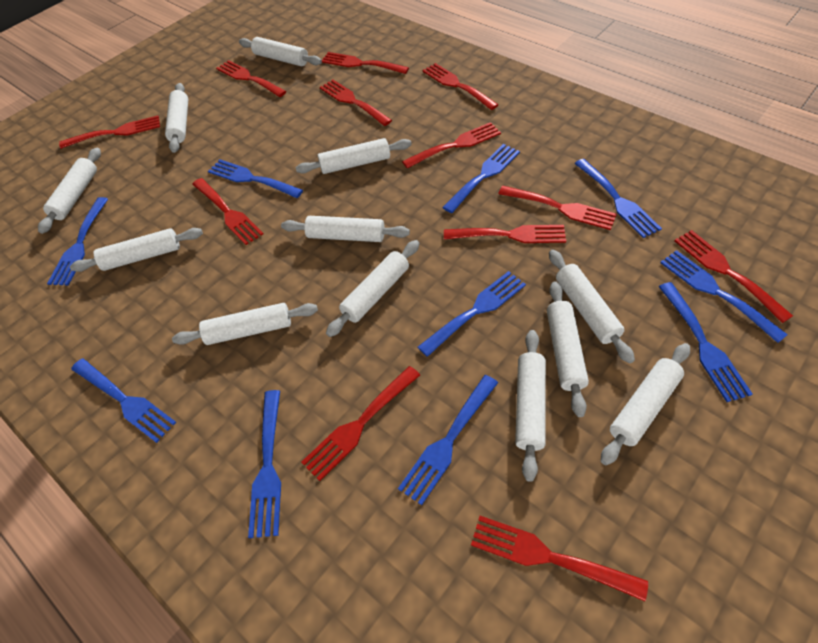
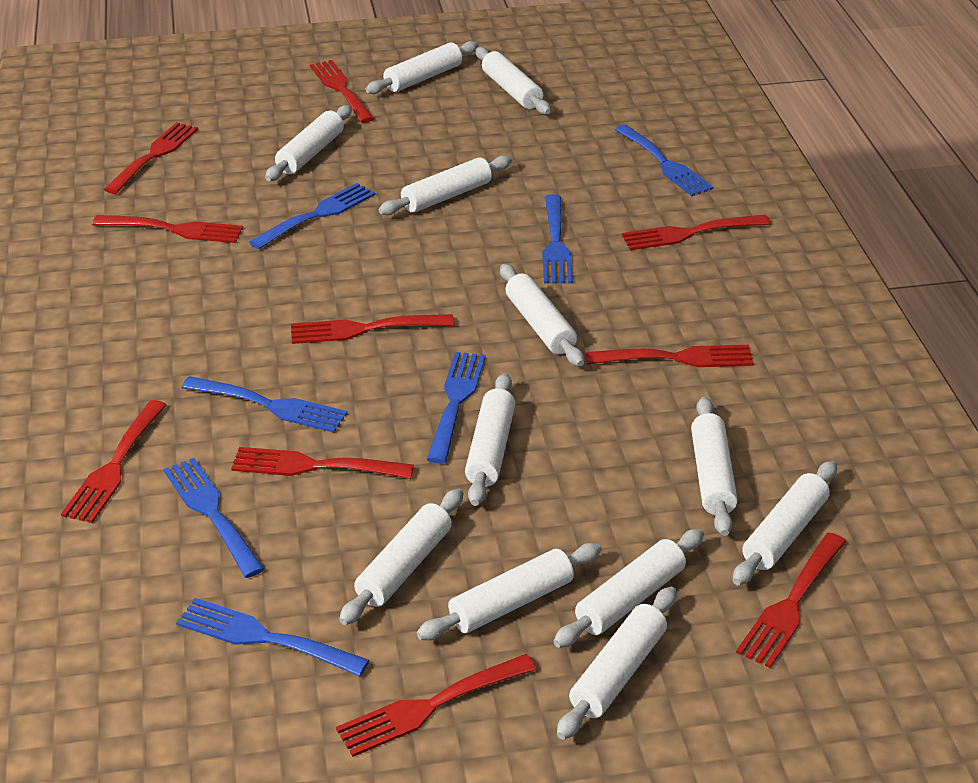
blue fork: [47,197,108,286] [71,358,176,443] [208,159,303,198] [248,390,281,538] [398,375,498,505] [418,271,526,357] [442,144,520,213] [574,159,662,238] [658,282,753,402] [660,250,788,343] = 10 -> [163,458,264,578] [176,598,369,676] [181,376,348,432] [249,183,375,249] [427,352,485,463] [542,194,573,283] [615,125,713,196] = 7
red fork: [59,116,160,149] [192,178,264,245] [216,60,286,97] [301,366,420,481] [320,80,392,126] [322,52,409,74] [402,122,501,169] [423,63,499,110] [444,225,566,243] [471,516,648,601] [498,185,617,230] [674,230,793,323] = 12 -> [61,400,167,523] [92,215,243,243] [104,122,198,194] [231,447,414,479] [291,314,454,344] [310,60,374,123] [336,654,537,757] [585,345,754,367] [622,215,771,250] [736,532,846,668] = 10

